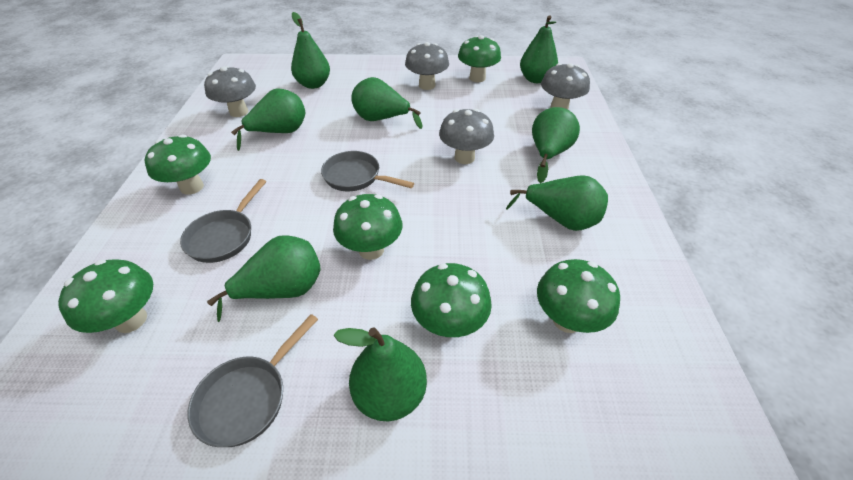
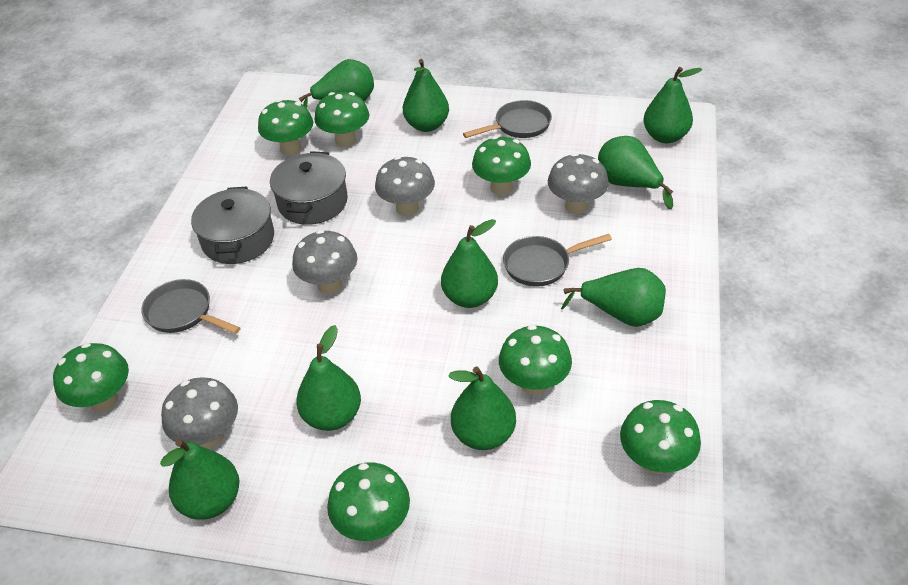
green mushroom: [58,259,153,333] [145,135,211,195] [333,194,402,260] [411,263,492,337] [458,35,501,82] [537,259,620,333] = 6 -> [53,343,129,412] [258,99,313,155] [315,92,369,147] [327,463,410,541] [472,136,531,195] [499,325,572,395] [620,400,701,474] = 7
green pear: [207,235,321,322] [231,89,305,151] [291,12,330,89] [333,327,427,421] [351,77,422,129] [506,175,608,231] [520,15,558,83] [532,107,580,183] = 8 -> [160,439,239,520] [296,325,361,431] [299,59,374,108] [403,59,449,132] [441,219,498,308] [448,366,516,450] [561,268,666,327] [598,136,673,209] [643,67,702,143] = 9
grey pot: none = 0 -> [191,186,274,264] [270,151,348,225] = 2

